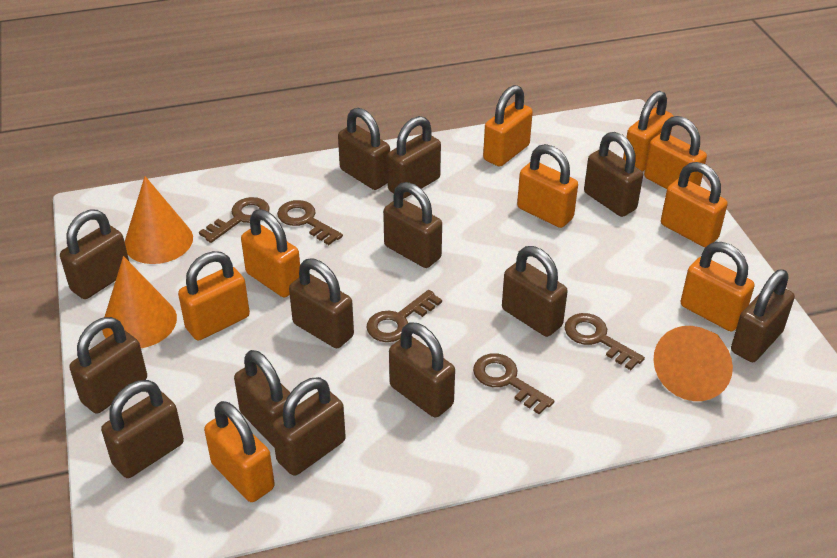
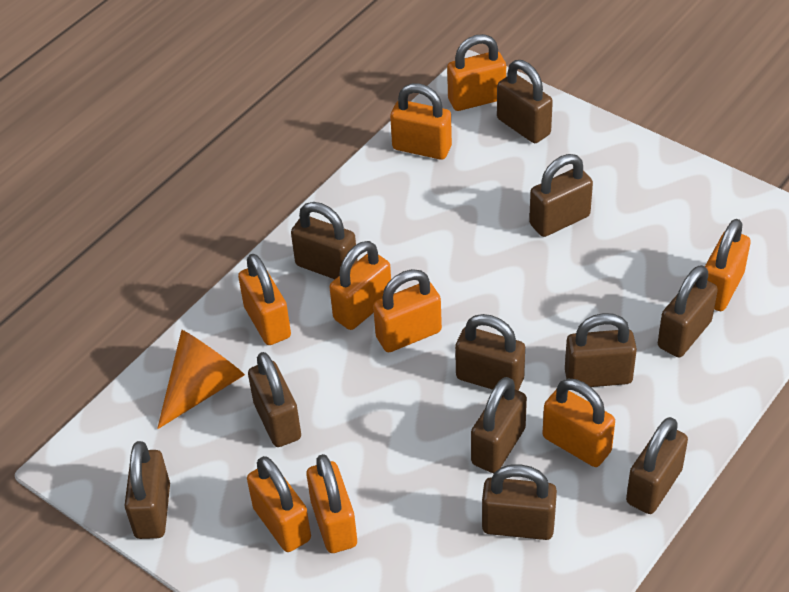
brown key: [199,197,270,243] [277,200,343,245] [367,290,442,342] [473,353,554,415] [565,313,645,370] = 5 -> none = 0
brown padlock: [60,209,129,299] [69,317,147,414] [101,380,184,478] [234,350,290,448] [272,377,346,476] [289,258,354,348] [338,108,390,190] [383,182,442,268] [387,116,441,199] [389,322,455,418] [502,246,568,337] [584,132,643,217] [731,269,795,362] = 13 -> [124,441,170,539] [248,352,301,447] [291,202,358,279] [455,314,525,391] [471,377,527,473] [482,464,557,540] [497,60,553,143] [529,154,593,237] [565,313,637,387] [626,417,688,514] [658,265,718,357] = 11
orange cone: [102,256,177,348] [125,176,193,264] [653,326,733,401] = 3 -> [157,330,245,429] = 1

